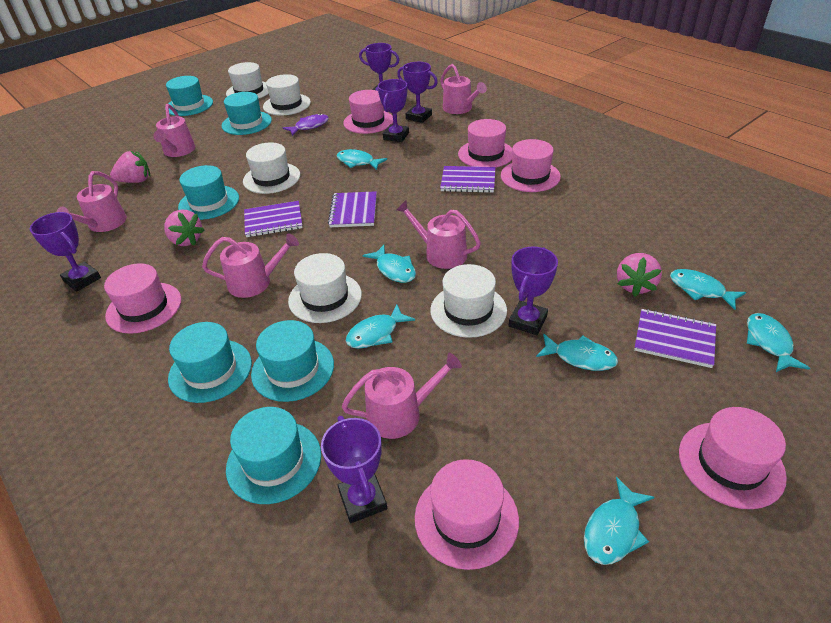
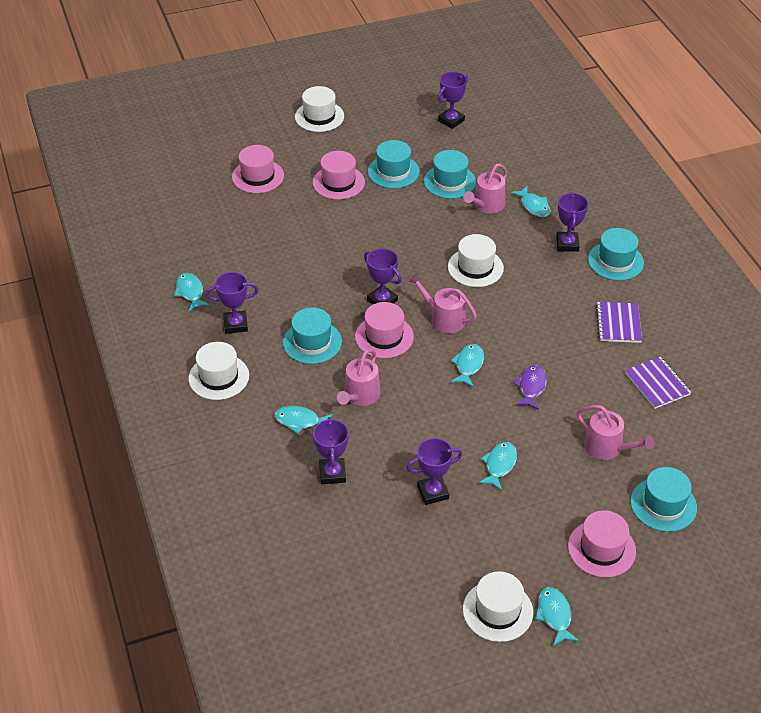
pink hat: [104,263,181,334] [343,90,393,134] [415,459,519,570] [458,119,512,167] [501,139,561,192] [679,407,787,509] = 6 -> [232,145,284,193] [312,151,365,200] [355,302,414,358] [568,510,636,578] = 4
pink strawberry: [110,151,150,183] [164,210,205,246] [617,253,662,297] = 3 -> none = 0
pink watering can: [57,171,127,232] [154,104,195,157] [202,233,299,298] [342,353,462,439] [396,201,481,269] [440,64,487,114] = 6 -> [337,349,381,406] [408,273,477,333] [463,164,507,213] [577,405,654,460] = 4
purple notebook: [244,201,303,237] [328,191,377,227] [440,166,496,193] [634,309,716,368] = 4 -> [596,302,642,343] [625,356,691,409] = 2
turquoise fish: [336,149,387,170] [346,304,415,349] [363,245,416,283] [536,334,618,371] [584,477,655,565] [670,269,746,310] [747,313,810,372] = 7 -> [174,273,210,312] [275,406,333,434] [450,344,484,388] [478,442,517,491] [510,186,551,217] [535,587,580,646] = 6
turquoise hat: [166,76,213,116] [168,322,252,403] [178,165,239,220] [222,92,272,135] [226,407,321,504] [251,320,334,402] = 6 -> [283,307,342,364] [368,140,419,189] [424,150,476,199] [588,228,644,281] [630,467,697,532] = 5
white hat: [226,62,269,99] [243,142,300,194] [263,74,311,115] [288,253,362,323] [430,264,507,338] = 5 -> [188,342,249,400] [295,86,344,132] [448,234,504,287] [463,571,533,642] = 4

